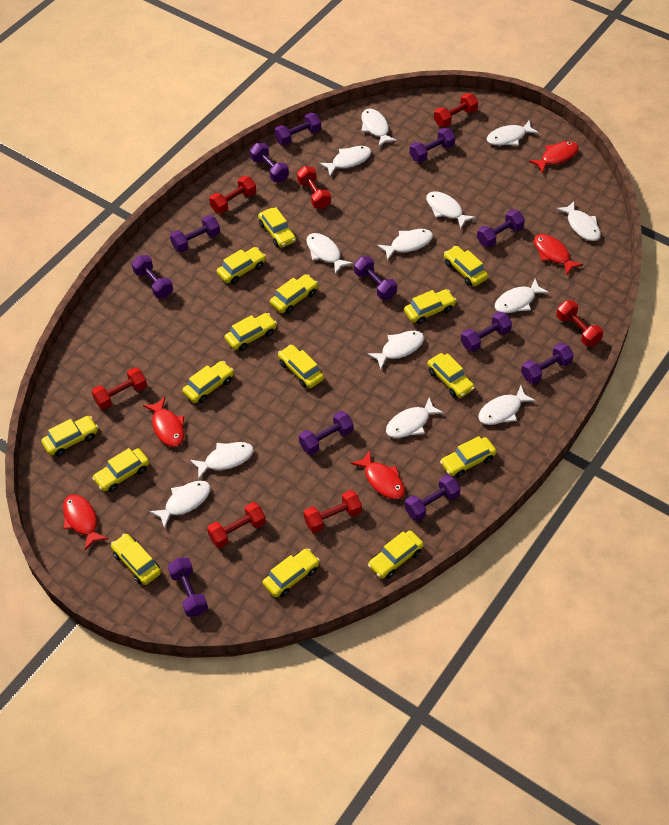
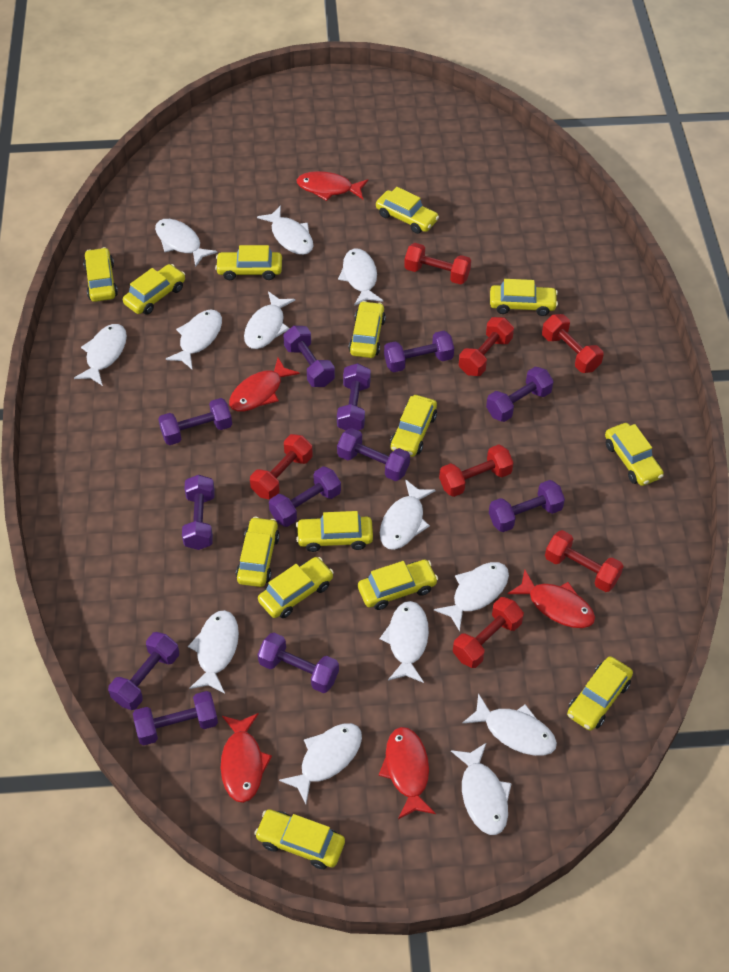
yellow car: [41,416,98,456] [92,448,149,492] [111,533,161,585] [182,361,234,403] [216,247,266,284] [225,313,277,351] [258,207,296,248] [263,548,320,597] [270,274,318,314] [278,345,324,388] [368,531,424,579] [404,289,457,324] [427,353,475,398] [440,436,496,478] [444,246,488,286] = 15 -> [83,247,118,302] [123,264,185,315] [215,245,282,280] [236,517,280,587] [254,809,345,869] [258,557,334,618] [296,511,373,552] [349,301,386,358] [358,560,438,610] [376,187,439,234] [390,395,437,457] [490,279,558,316] [567,656,633,731] [605,423,664,486] = 14

